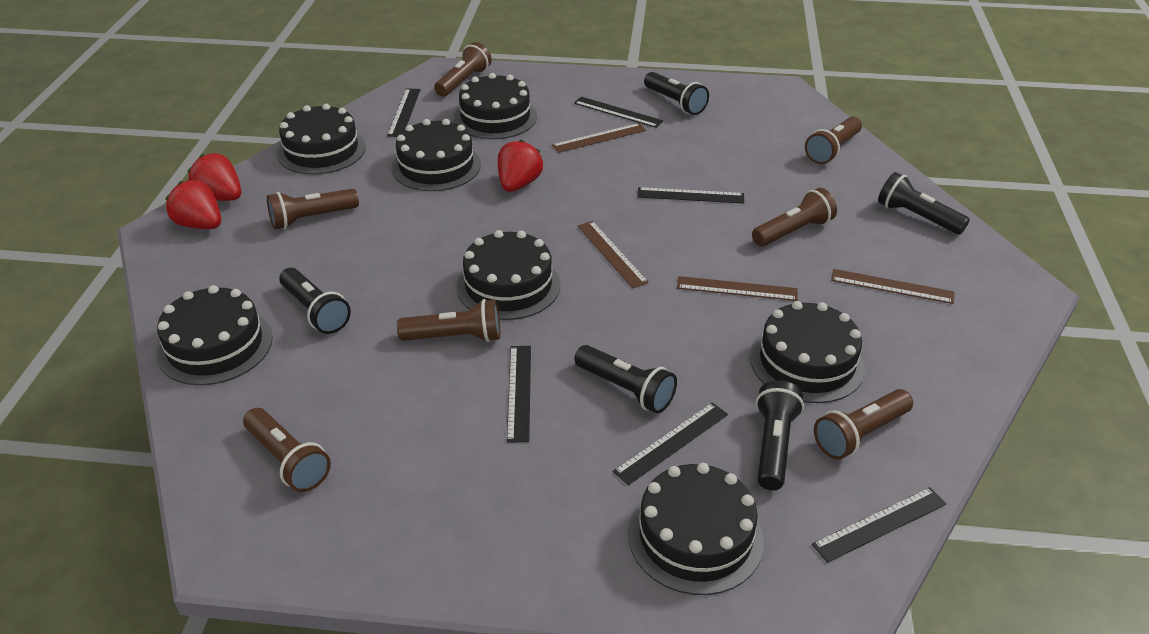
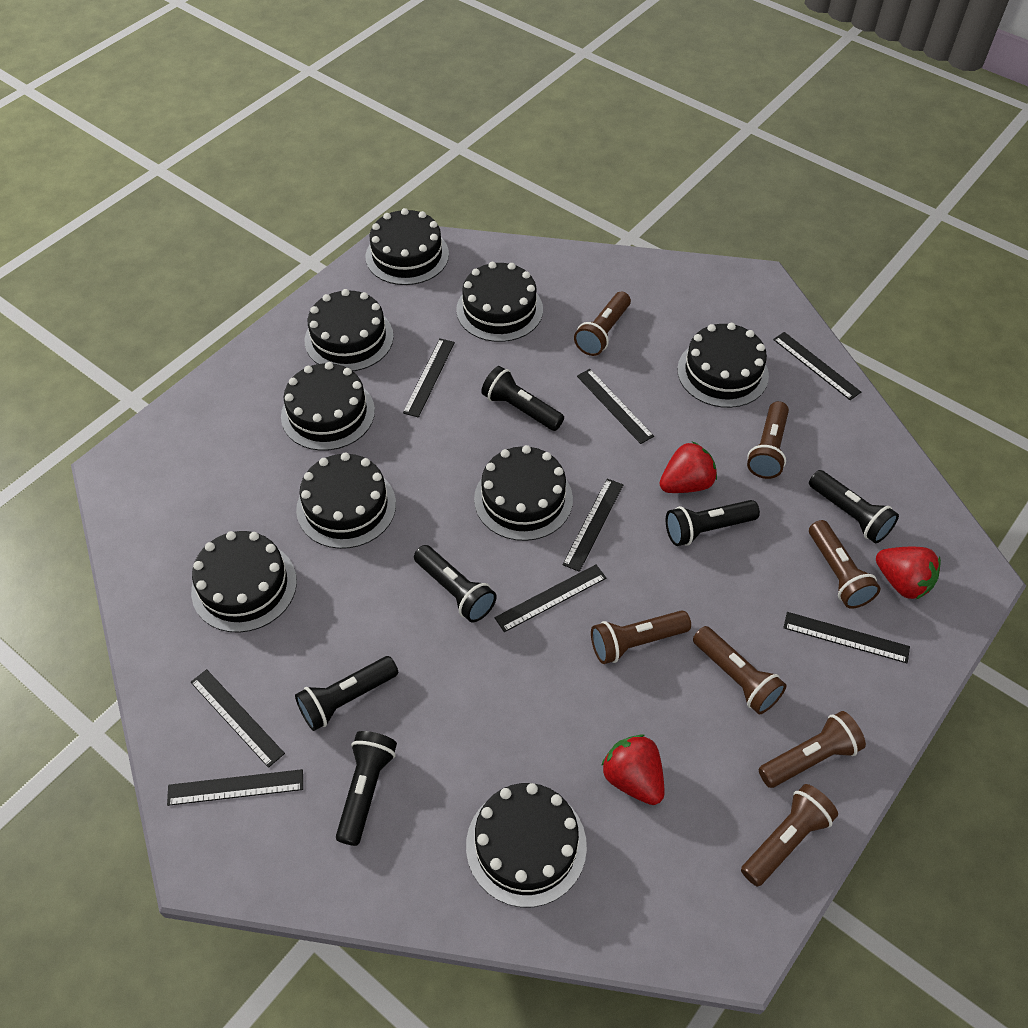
black cake: [157,285,273,385] [277,104,366,174] [392,119,481,191] [454,73,537,139] [457,230,560,320] [628,463,764,595] [750,301,865,403] = 7 -> [191,531,297,633] [281,362,375,451] [296,453,396,549] [305,289,394,371] [365,208,449,285] [456,262,543,342] [466,783,587,907] [474,445,573,541] [677,323,769,408] = 9
black flashlight: [279,268,351,334] [575,345,677,413] [644,72,709,115] [756,380,804,490] [878,172,970,234] = 5 -> [295,656,398,731] [336,731,397,846] [414,545,497,622] [481,366,564,431] [666,500,760,546] [809,470,899,543] = 6
black ruler: [387,88,420,137] [507,346,531,443] [574,97,663,128] [613,402,728,485] [637,187,744,203] [812,487,947,563] = 6 -> [167,769,303,806] [191,669,285,768] [403,338,455,418] [495,565,606,632] [562,479,623,572] [577,369,654,444] [773,332,861,400] [783,612,910,663] = 8
brown ruler: [552,123,646,153] [578,221,649,288] [677,276,798,301] [831,269,954,304] = 4 -> none = 0

